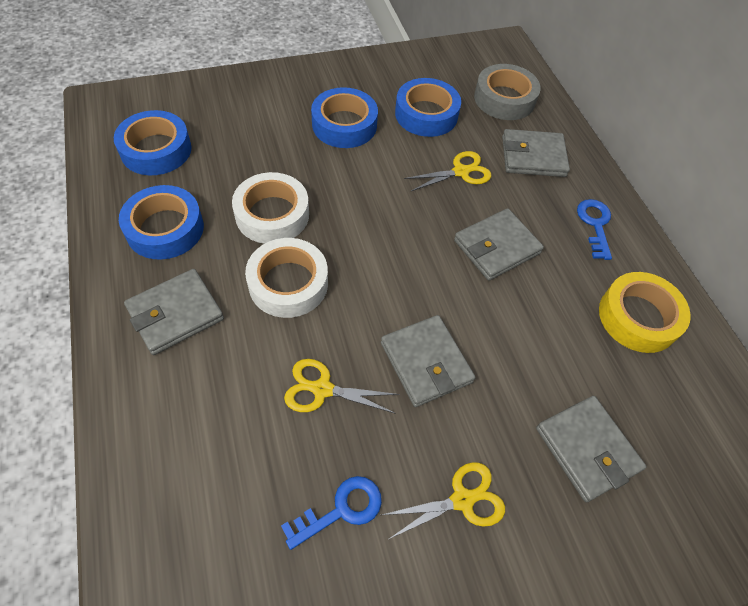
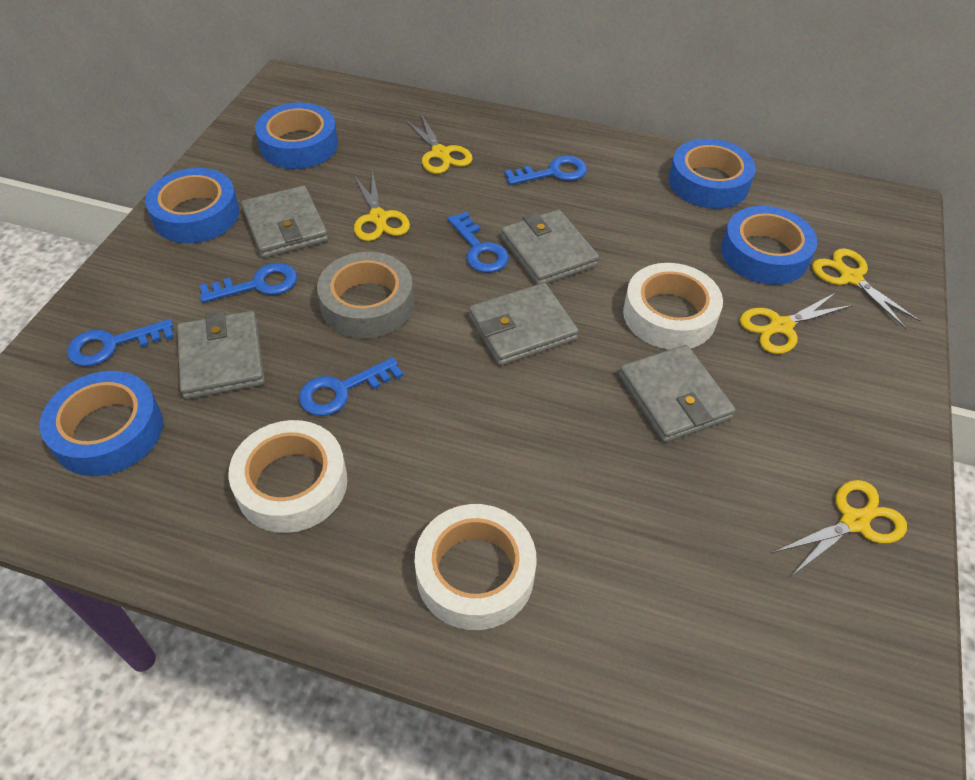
blue key: [281,476,382,550] [577,199,612,260] = 2 -> [67,319,174,366] [199,263,297,303] [299,357,403,416] [448,212,509,273] [505,156,587,185] = 5
blue tape: [114,110,192,175] [119,185,204,260] [311,87,378,148] [395,78,461,137] = 4 -> [40,371,163,476] [145,168,239,243] [255,103,338,169] [669,139,756,209] [721,206,817,285] = 5
white tape: [232,172,309,244] [245,238,328,318] = 2 -> [228,420,347,533] [414,504,537,630] [623,263,723,350] = 3
yellow scissors: [284,359,399,414] [382,462,505,539] [404,151,491,191] = 3 -> [354,170,410,241] [405,114,473,174] [740,293,852,354] [773,480,907,575] [812,248,921,329] = 5
yellow tape: [599,272,691,353] = 1 -> none = 0

